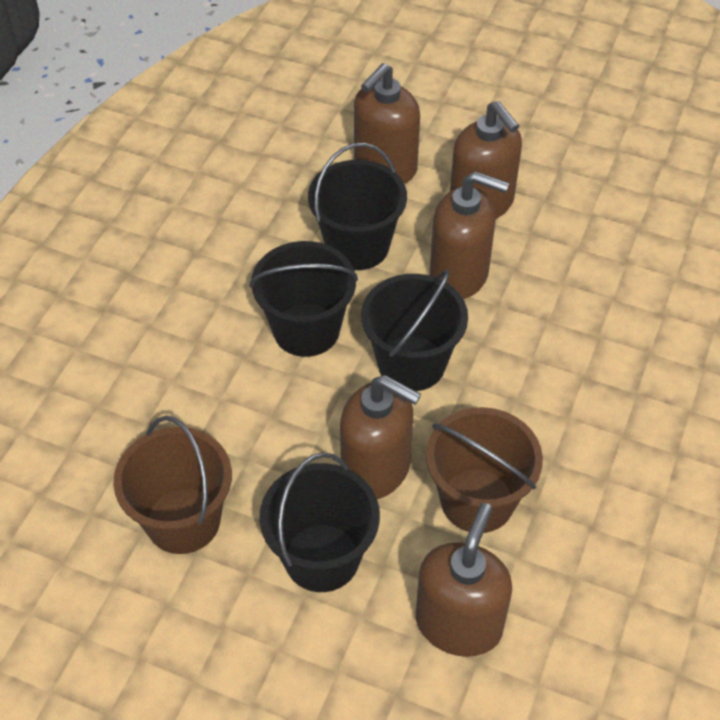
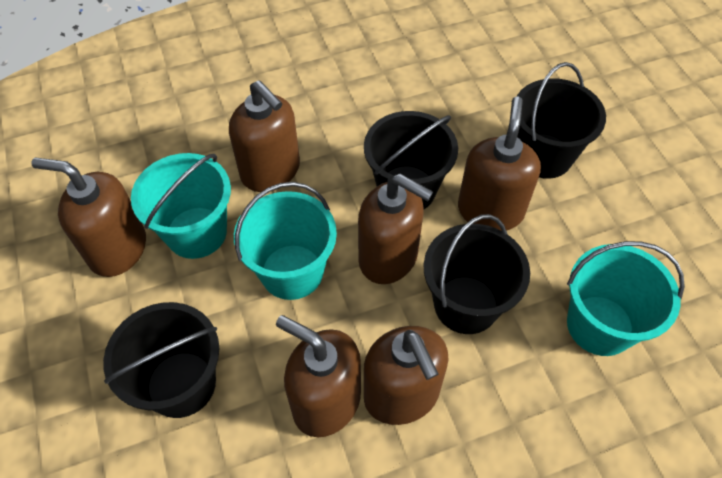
brown bucket: [113,416,232,554] [426,407,543,533] = 2 -> none = 0
brown soap dispenser: [340,375,421,499] [354,63,420,183] [416,503,512,657] [430,171,509,299] [450,101,522,219] = 5 -> [31,157,146,277] [229,81,300,192] [276,315,361,437] [358,174,433,284] [364,326,449,425] [458,96,541,231] = 6
turquoise bucket: none = 0 -> [131,153,231,259] [234,182,337,300] [567,241,685,356] = 3

